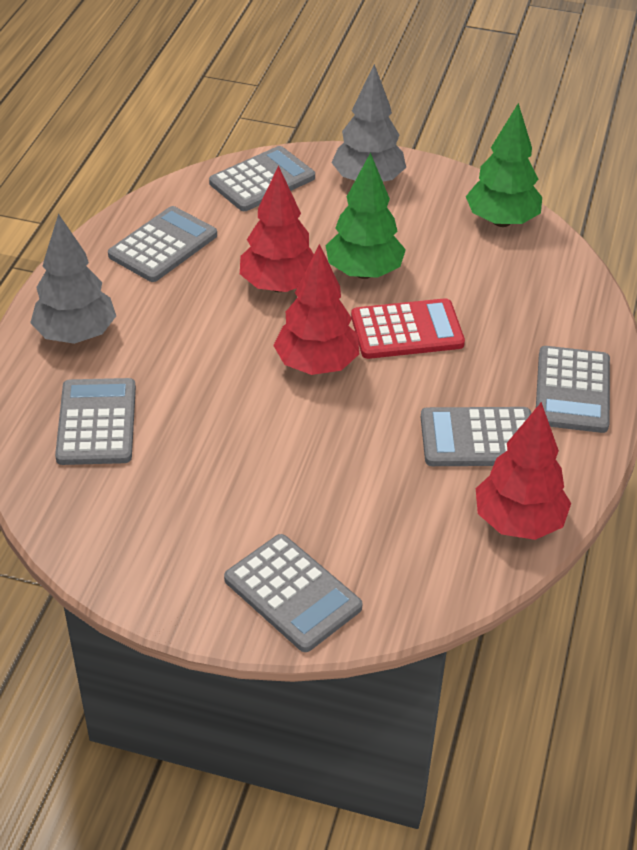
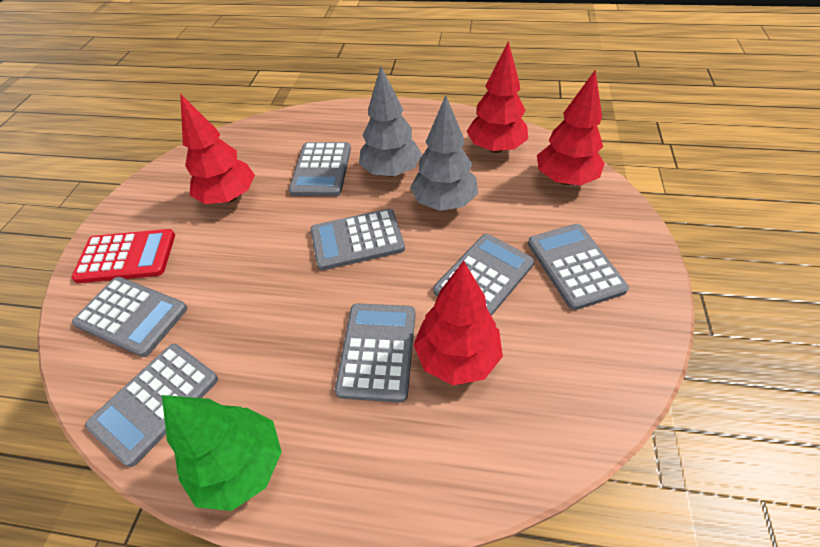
green tree: [325,152,406,279] [466,103,542,227] = 2 -> [162,395,282,511] = 1
grey calculator: [55,378,136,465] [108,206,217,282] [209,146,315,211] [224,534,363,652] [420,407,531,466] [536,346,610,433] = 6 -> [72,277,187,357] [85,344,218,467] [289,142,351,196] [311,209,405,270] [335,303,416,403] [433,234,534,316] [528,224,629,310] = 7
red tree: [240,165,314,292] [273,244,359,375] [476,402,571,540] = 3 -> [180,94,255,204] [413,261,503,385] [467,41,528,153] [537,70,605,185] = 4

